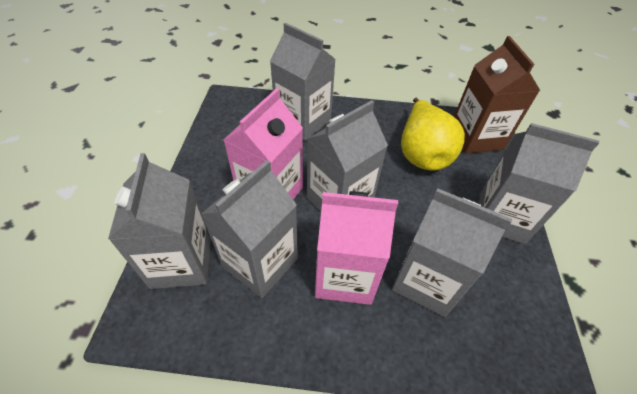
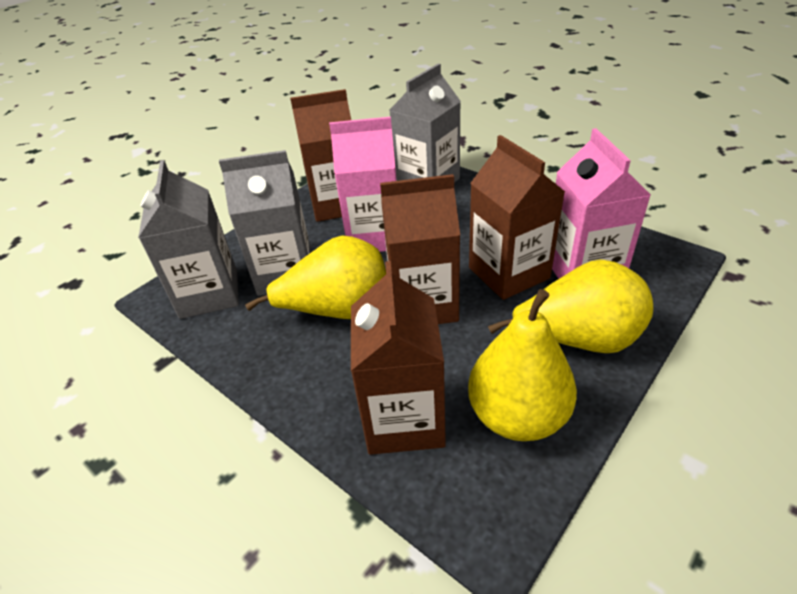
brown carton: [454,36,540,154] = 1 -> [290,89,351,222] [351,261,446,455] [380,174,460,324] [469,135,565,300] = 4
grey carton: [108,153,211,289] [201,160,298,298] [270,23,336,141] [307,100,388,211] [392,188,512,317] [479,123,599,244] = 6 -> [138,160,239,319] [219,150,312,296] [389,64,461,183] = 3
yellow pear: [401,98,465,171] = 1 -> [245,236,386,319] [468,289,577,441] [488,259,653,353] = 3

